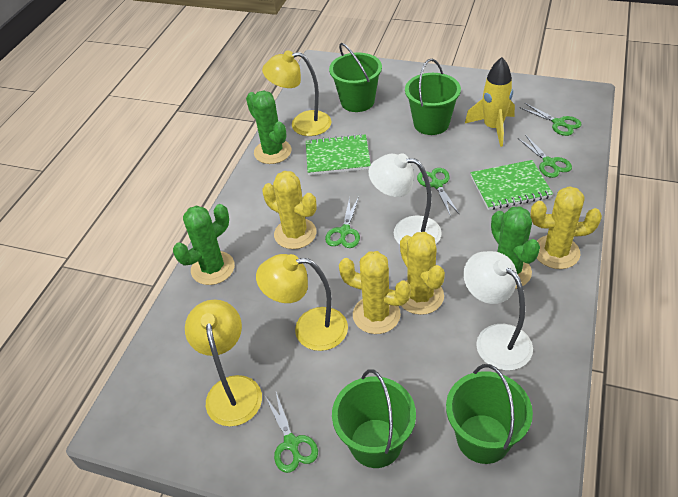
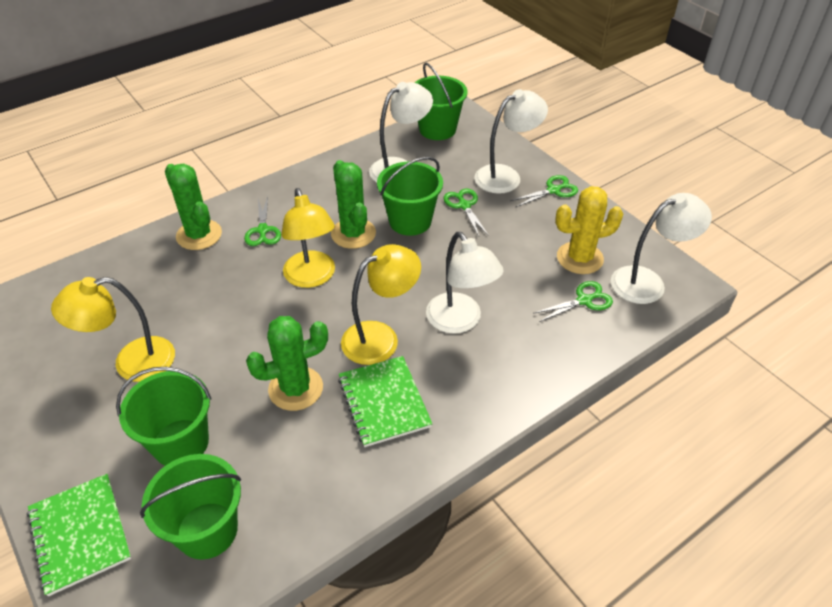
green scissors: [265,392,318,473] [325,197,360,248] [417,168,460,215] [518,135,572,178] [521,103,582,136] = 5 -> [244,196,281,246] [444,188,489,236] [510,175,578,208] [533,281,613,322] = 4
white lamp: [369,153,442,244] [463,251,533,370] = 2 -> [369,82,433,182] [426,232,504,334] [475,89,548,194] [611,193,712,304] = 4
yellow cactus: [262,171,316,249] [339,251,411,334] [400,232,445,315] [530,186,602,269] = 4 -> [555,186,623,274] = 1
yellow rocket: [465,57,515,147] = 1 -> none = 0

